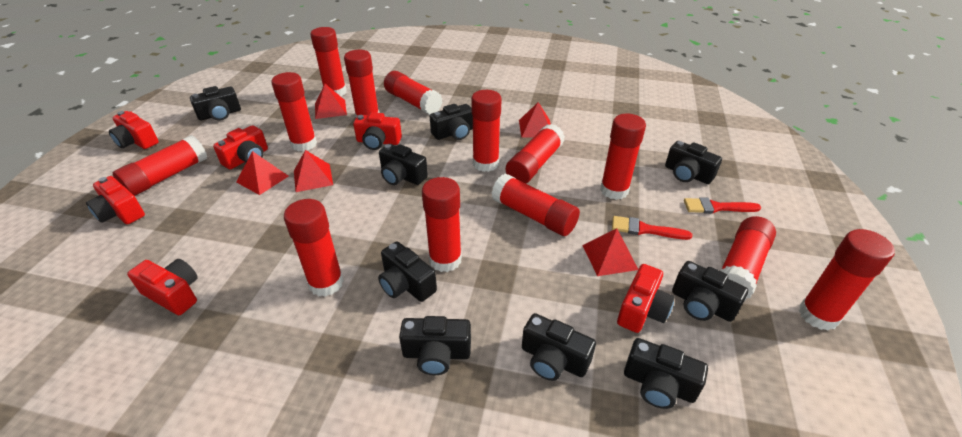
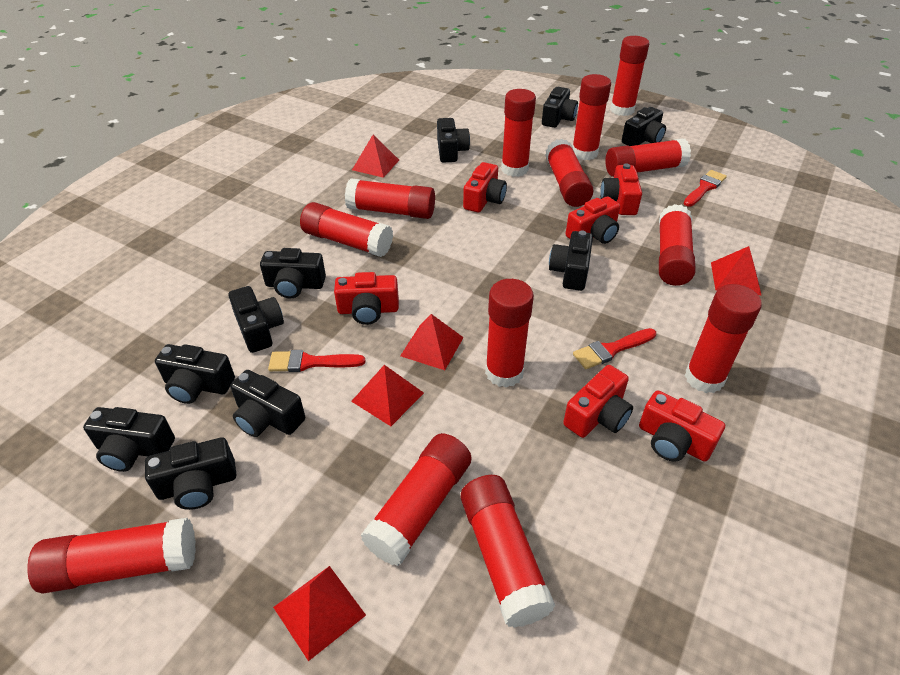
black camera: [190,86,241,121] [378,241,437,302] [379,144,428,185] [399,316,471,375] [430,104,473,140] [522,313,596,381] [624,338,708,409] [665,141,722,184] [672,261,748,322] = 9 -> [83,407,175,472] [145,437,236,510] [155,344,235,404] [228,286,284,353] [230,370,305,437] [260,248,326,298] [437,118,470,162] [542,87,578,128] [549,231,593,291] [622,107,666,146] = 10
red brush: [612,216,692,240] [684,197,761,214] = 2 -> [268,350,365,372] [573,328,656,369] [683,170,727,207] = 3

